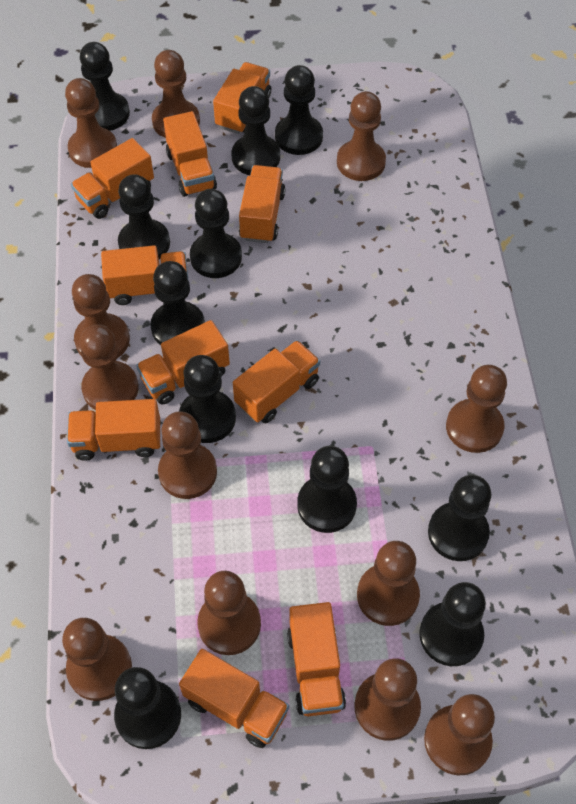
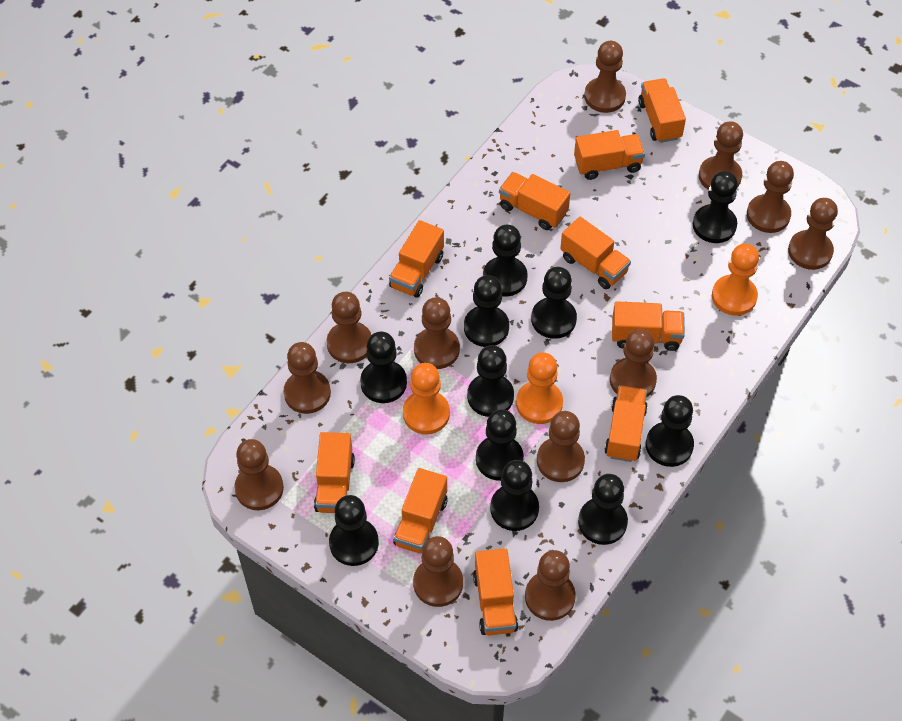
orange pawn: none = 0 -> [403,363,450,434] [516,352,563,424] [712,244,759,316] = 3

